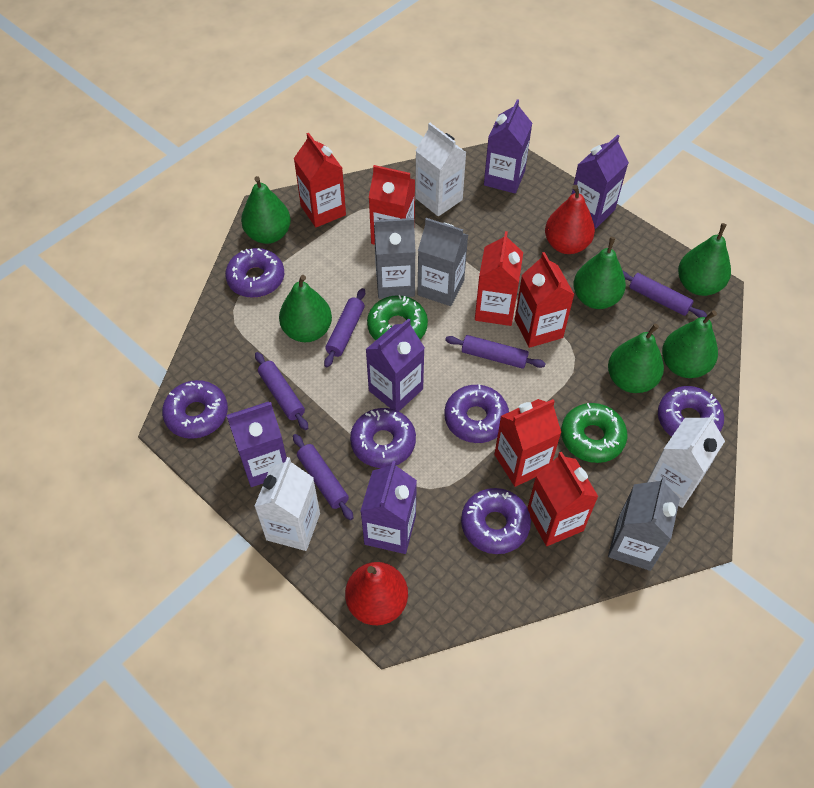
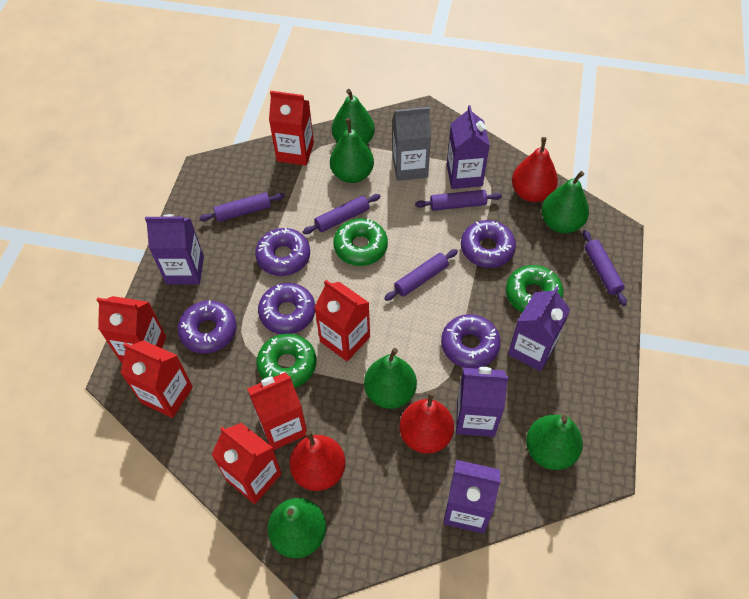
green donut: [367,295,428,340] [561,403,627,463] = 2 -> [257,333,316,388] [333,218,388,266] [506,265,564,313] = 3
grey carton: [374,218,415,299] [418,218,468,306] [608,477,680,571] = 3 -> [393,107,431,181] = 1
purple donut: [162,380,228,439] [225,248,284,298] [350,408,416,468] [444,384,509,443] [461,488,531,554] [658,386,724,437] = 6 -> [178,300,237,354] [255,228,310,276] [258,283,315,334] [441,314,501,368] [461,220,516,268] = 5
red pear: [345,562,408,625] [545,185,595,254] = 2 -> [289,430,346,491] [399,392,454,454] [512,137,558,202] = 3
white carton: [254,457,320,551] [415,123,467,216] [647,413,725,508] = 3 -> none = 0

